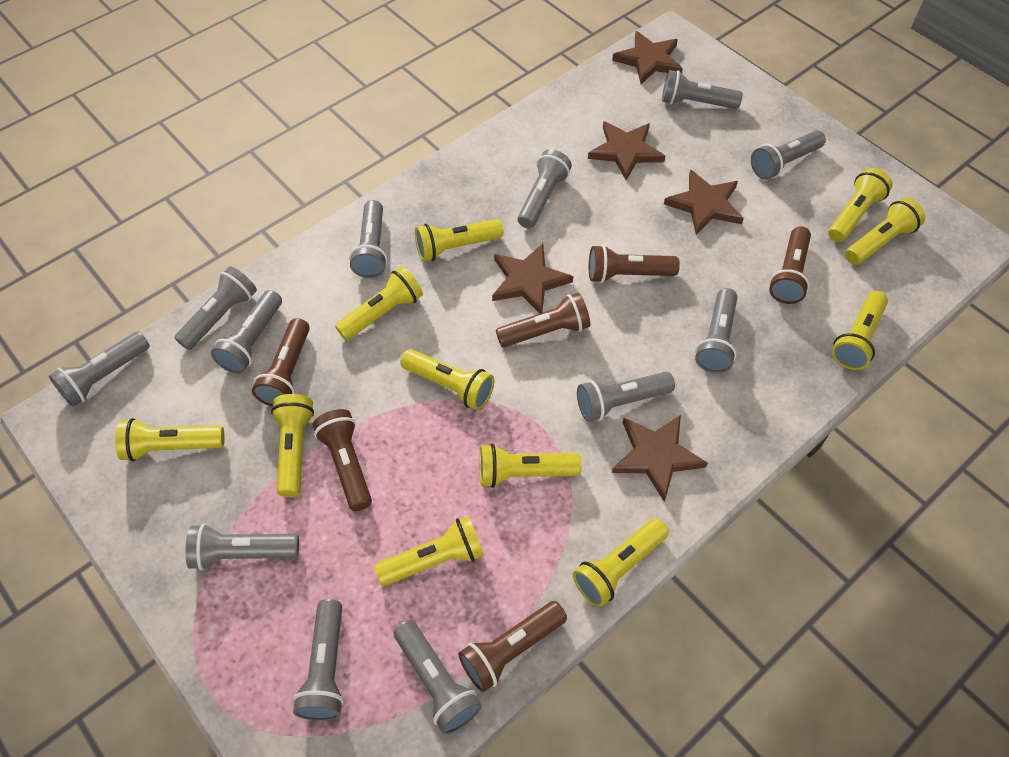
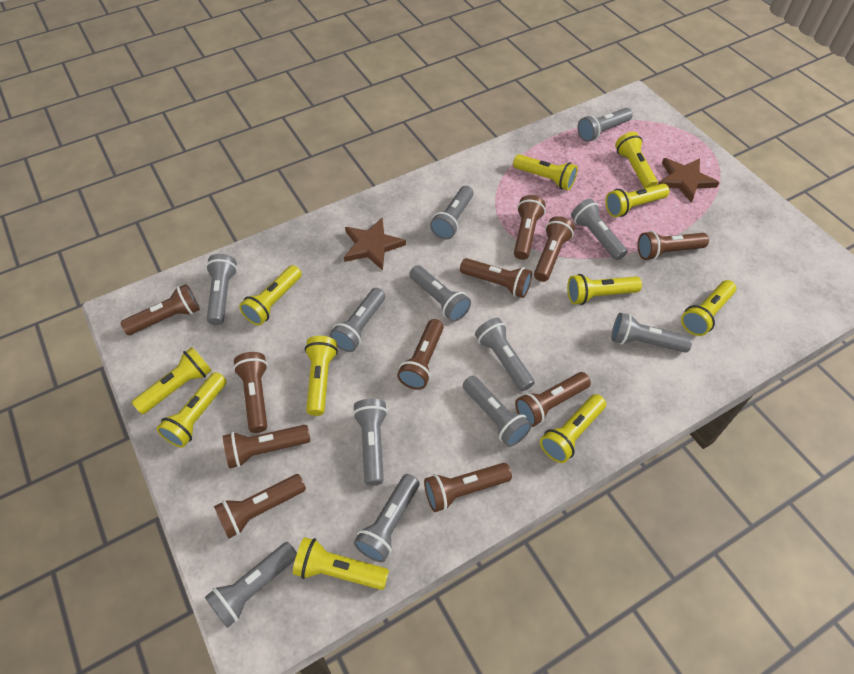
brown flashlight: [252,318,310,407] [313,409,372,511] [458,601,567,692] [496,293,590,347] [589,245,680,283] [769,226,811,304] = 6 -> [120,284,200,335] [214,474,306,539] [223,425,310,468] [233,352,268,433] [397,319,444,390] [424,463,512,512] [460,258,532,298] [514,195,546,260] [515,372,591,427] [534,216,575,282] [637,231,709,260] = 11
brown star: [492,243,573,313] [588,121,665,180] [612,31,683,84] [612,415,708,501] [664,169,744,235] = 5 -> [344,218,406,270] [658,158,719,203] = 2

